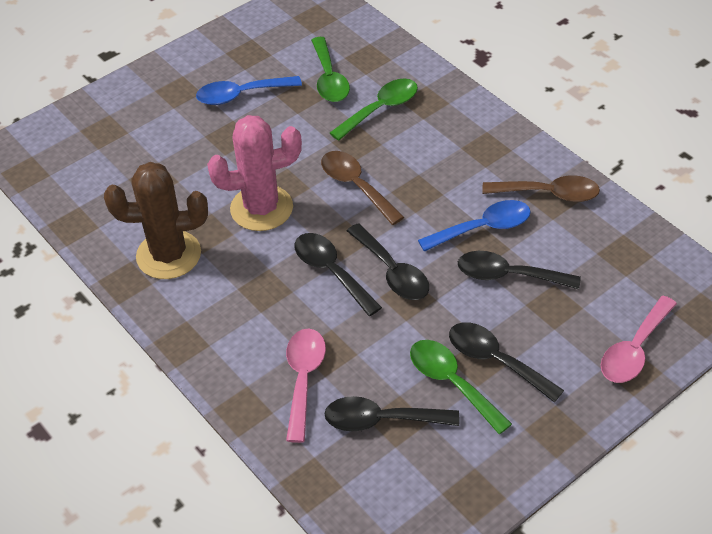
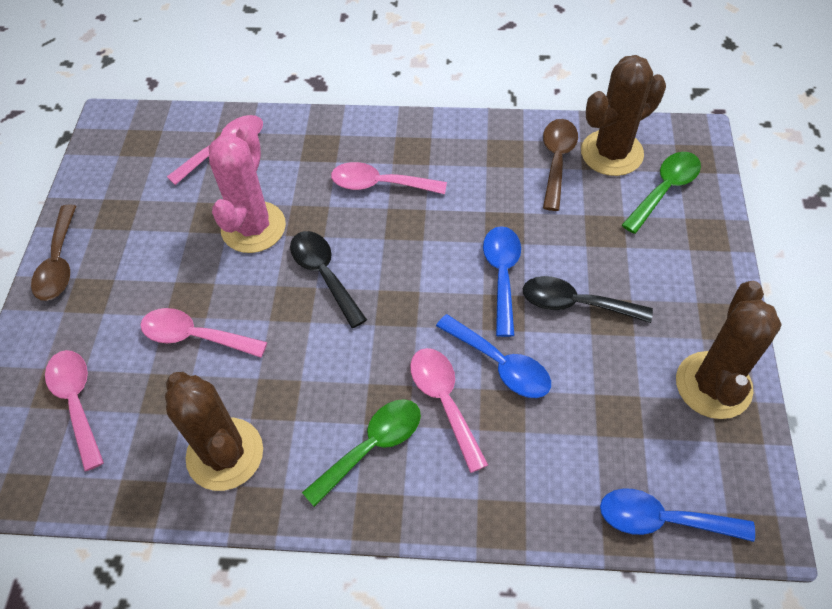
black spoon: [295,233,382,316] [324,396,459,431] [347,223,429,300] [449,322,564,402] [458,251,581,289] = 5 -> [290,231,367,328] [523,276,653,323] = 2
blue spoon: [196,76,302,105] [418,200,531,252] = 2 -> [436,314,551,398] [483,226,521,337] [600,488,755,542] = 3
brown cactus: [104,162,208,279] = 1 -> [165,372,263,491] [581,55,666,176] [676,281,782,419] = 3
green spoon: [311,37,350,102] [330,78,418,141] [410,340,512,434] = 3 -> [302,399,421,507] [622,152,701,234] = 2
pink spoon: [286,328,326,443] [601,296,677,383] = 2 -> [45,350,104,471] [140,308,267,358] [167,115,263,185] [331,162,447,194] [410,348,488,473] = 5

